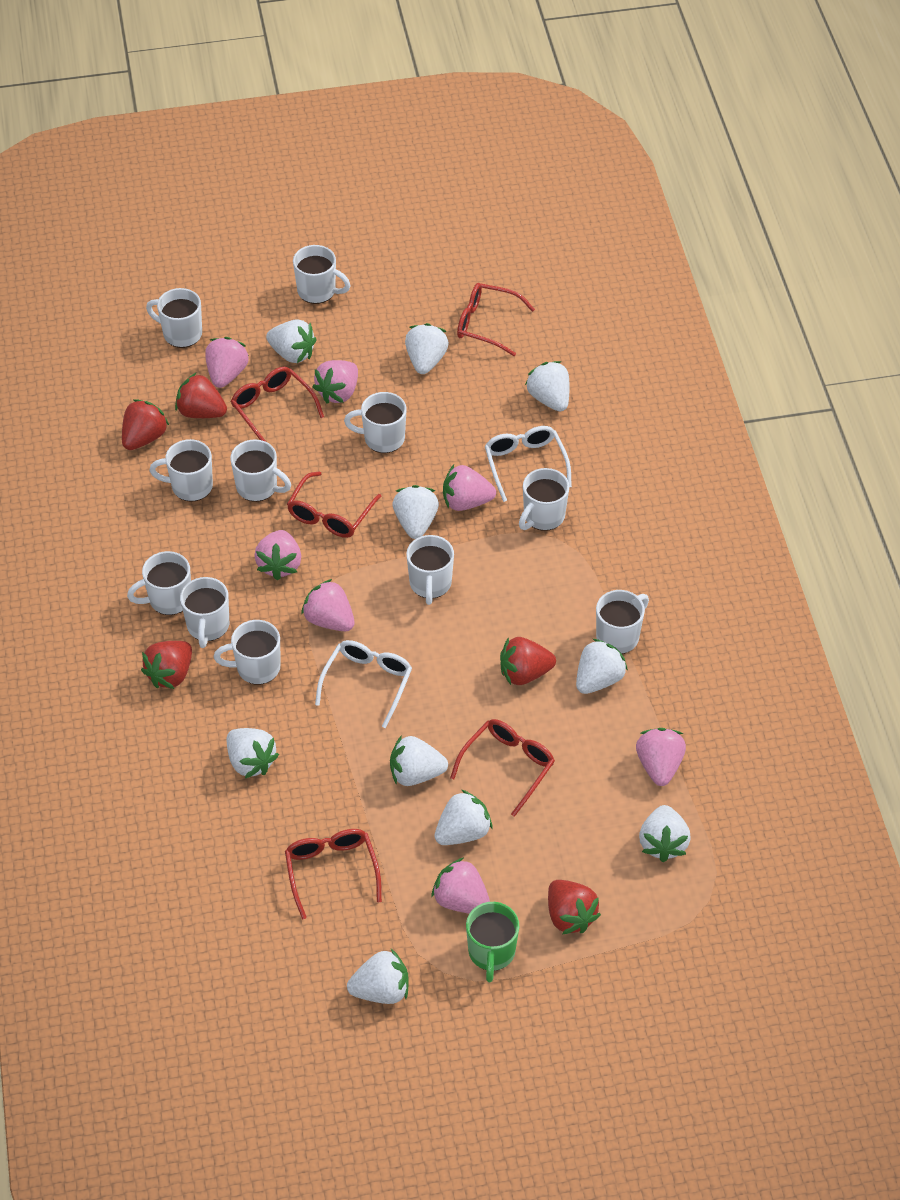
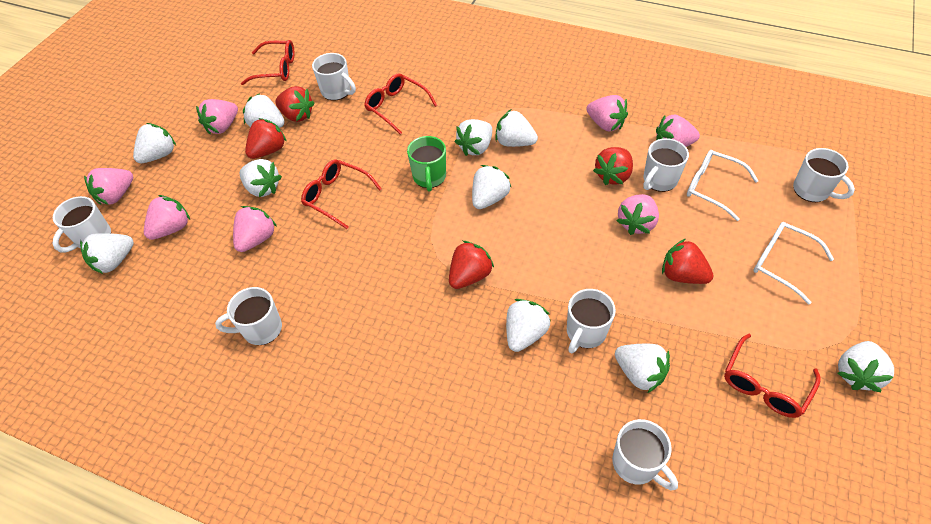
red glasses: [231,367,324,442] [285,829,382,919] [287,471,381,538] [450,719,555,817] [457,283,535,356] = 5 -> [241,40,294,85] [301,159,382,229] [364,73,437,134] [724,334,821,418] = 4
white mug: [127,551,191,615] [146,288,202,348] [149,439,213,502] [180,577,229,648] [214,620,280,685] [230,439,291,502] [293,245,351,304] [344,392,406,453] [406,535,454,605] [519,468,569,531] [596,590,649,654] = 11 -> [53,196,111,252] [215,287,282,345] [312,53,356,101] [567,289,616,353] [612,419,678,490] [643,138,689,192] [793,148,855,202] = 7

